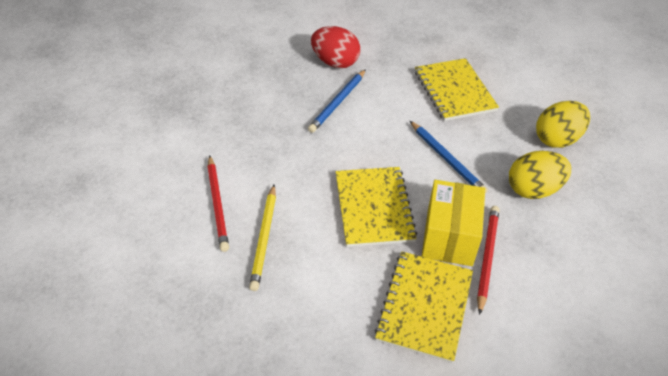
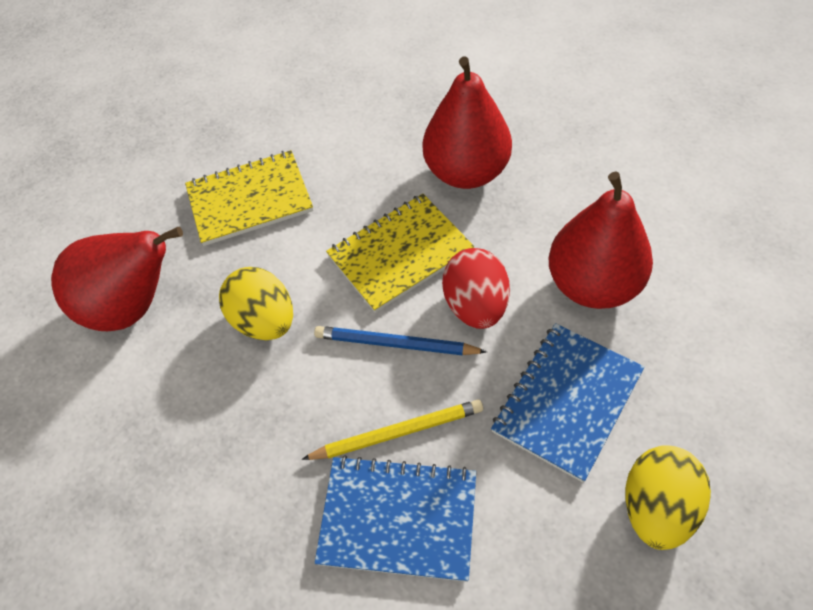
blue notebook: none = 0 -> [314,456,476,582] [491,323,645,482] = 2
blue pencil: [308,69,366,133] [410,121,488,194] = 2 -> [314,326,487,356] = 1
red pear: none = 0 -> [51,227,183,331] [423,57,512,189] [549,172,653,309] = 3
red pencil: [207,155,229,252] [477,206,499,315] = 2 -> none = 0
yellow box: [422,180,485,266] = 1 -> none = 0
yellow notebook: [336,167,418,247] [374,251,473,363] [415,58,499,121] = 3 -> [185,150,313,246] [326,194,474,313] = 2

